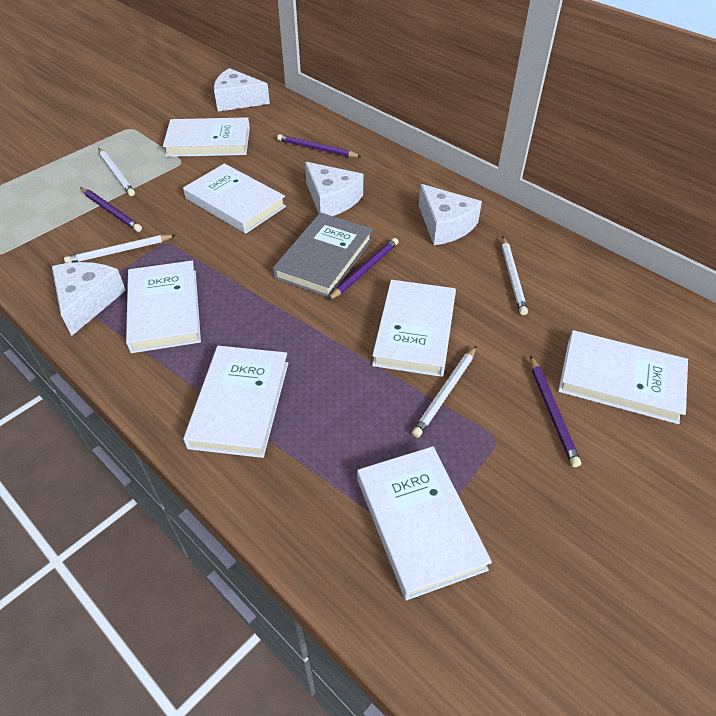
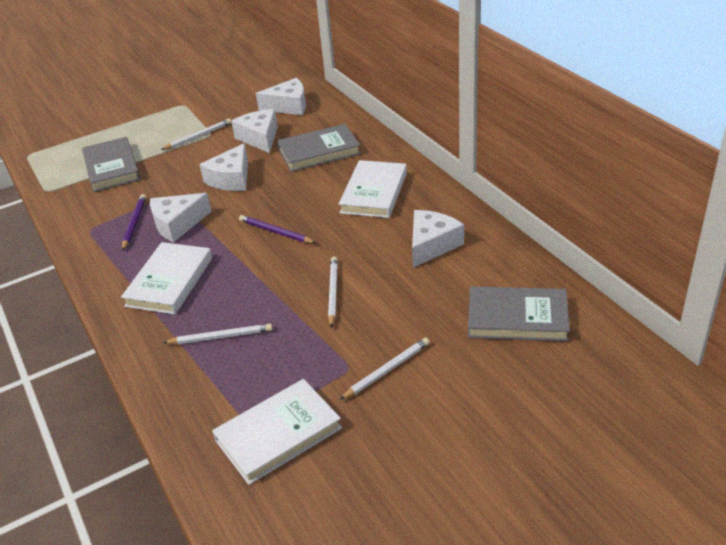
grey book: [273,213,373,298] = 1 -> [82,137,141,192] [277,124,361,172] [468,286,570,342] = 3
purple pencil: [80,187,142,232] [277,134,361,157] [328,238,399,301] [530,356,581,467] = 4 -> [122,194,146,251] [239,215,316,243] = 2
white book: [126,261,201,353] [163,117,250,157] [183,163,286,234] [183,346,288,458] [357,446,492,600] [372,280,456,377] [558,330,688,424] = 7 -> [121,242,212,314] [212,379,342,485] [339,160,407,218] = 3
white cheese: [52,262,126,336] [214,68,270,112] [305,162,363,216] [419,184,482,245] = 4 -> [150,193,212,243] [199,143,248,191] [231,109,278,153] [256,78,306,115] [412,210,464,268] = 5

